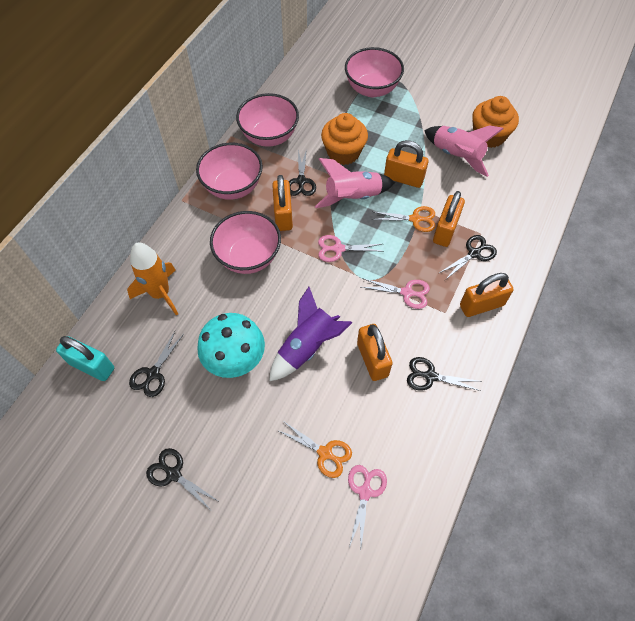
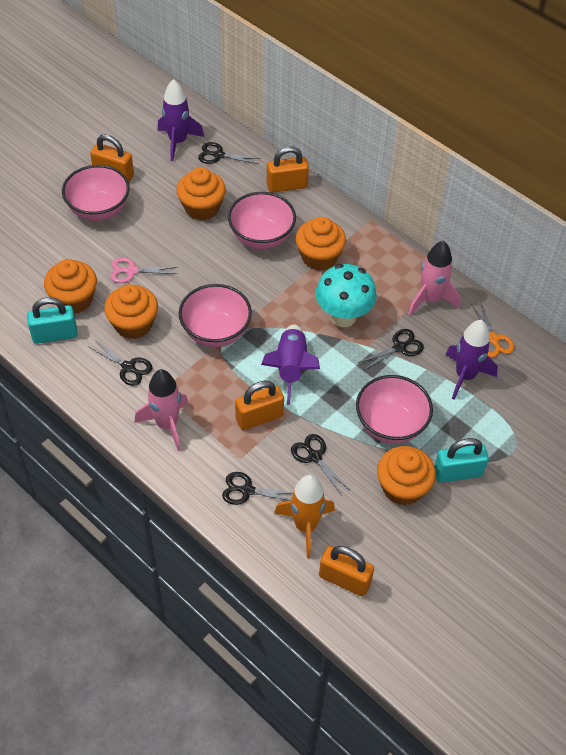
orange cupcake: [321,113,368,165] [472,96,519,148] = 2 -> [44,259,97,314] [104,284,158,339] [177,167,226,221] [295,217,346,271] [377,446,436,505] = 5
orange padlock: [272,175,293,231] [357,324,393,381] [384,140,428,188] [433,191,465,247] [460,273,514,317] = 5 -> [90,134,134,182] [235,381,284,430] [267,146,309,193] [319,546,374,597] = 4
orange scissors: [277,421,352,478] [371,206,436,232] = 2 -> [471,301,514,357] = 1
pink scissors: [318,235,382,262] [348,465,387,547] [361,278,430,309] = 3 -> [110,257,178,283] = 1
purple rocket: [269,287,352,381] = 1 -> [158,79,204,161] [261,324,320,405] [445,320,498,400] = 3
turquoise padlock: [56,336,114,381] = 1 -> [27,297,78,344] [434,438,489,483] = 2

